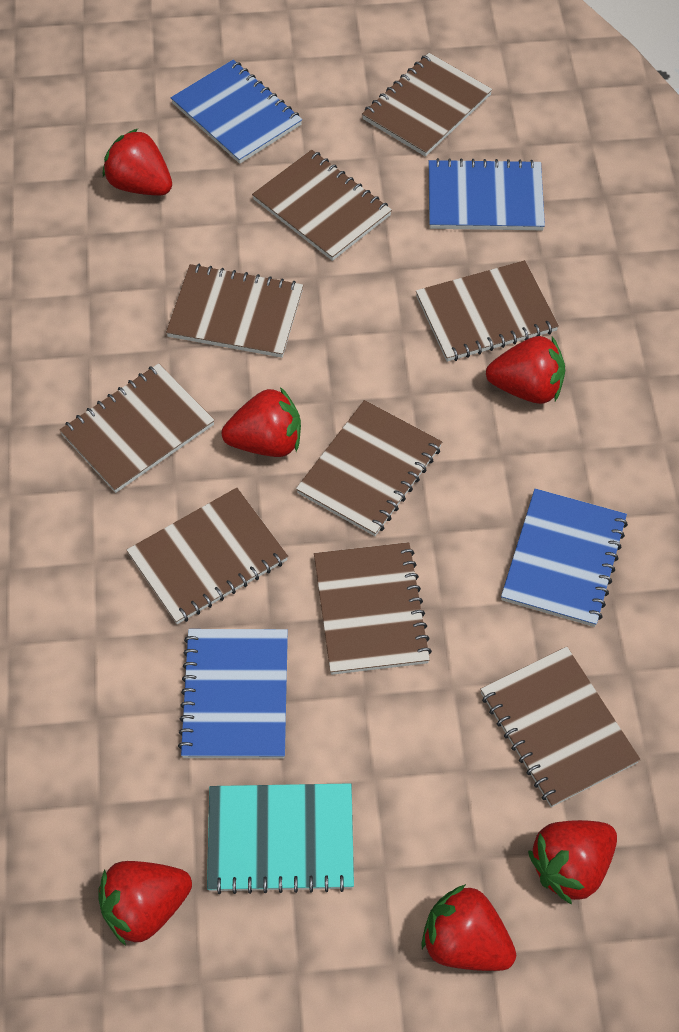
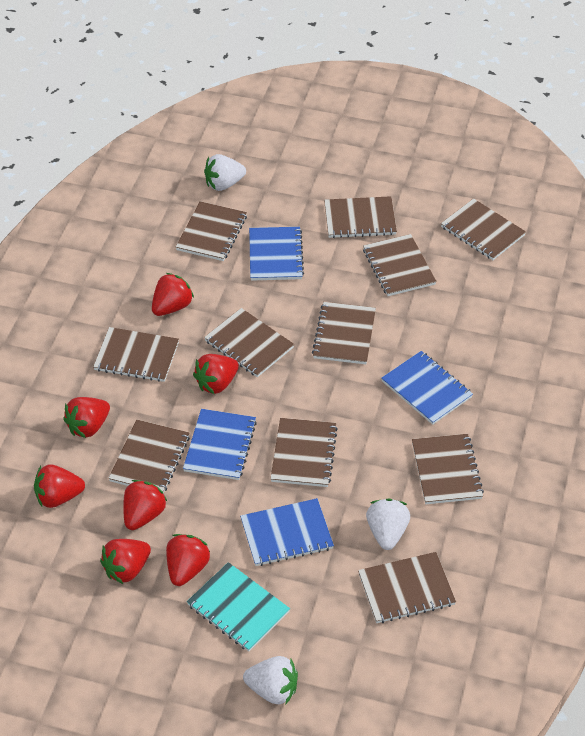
brown notebook: [60,363,215,493] [126,488,288,624] [166,264,303,358] [252,150,392,261] [296,400,442,536] [314,542,432,675] [362,53,492,157] [416,260,559,362] [480,647,641,807] = 9 -> [93,327,179,382] [108,420,190,494] [176,201,247,261] [204,308,294,377] [270,418,338,487] [312,302,376,364] [324,196,397,238] [358,552,456,623] [363,234,436,296] [412,434,484,504] [441,198,526,260] = 11
red strawberry: [98,861,192,946] [103,129,172,195] [222,387,301,457] [421,884,516,971] [486,336,565,404] [528,820,617,905] = 6 -> [34,464,85,508] [63,397,110,438] [100,539,151,584] [123,480,168,530] [152,273,194,316] [166,534,210,586] [193,354,239,394] = 7
white strawberry: none = 0 -> [204,154,246,191] [243,656,298,704] [366,499,410,550] = 3

